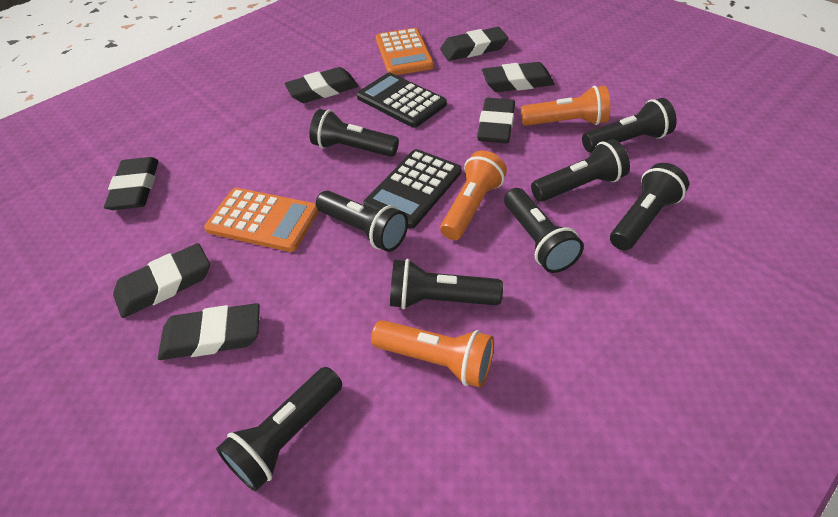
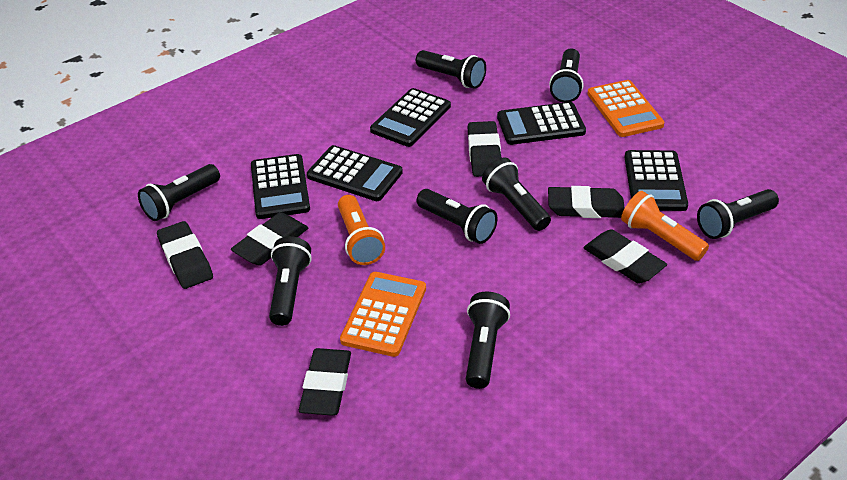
black calculator: [357,73,447,128] [363,149,462,229] = 2 -> [251,154,310,219] [307,145,403,201] [370,88,451,147] [497,102,586,145] [624,150,688,211] = 5
black eraser: [104,157,159,210] [113,243,210,318] [158,303,260,360] [284,67,358,103] [440,27,508,61] [477,98,515,143] [482,62,554,92] = 7 -> [157,221,213,289] [231,212,308,266] [299,348,351,416] [468,121,501,177] [548,186,625,218] [583,229,667,284] = 6
orange flashlight: [371,320,494,388] [440,150,507,240] [521,86,610,126] = 3 -> [338,195,385,265] [621,191,709,261] = 2

